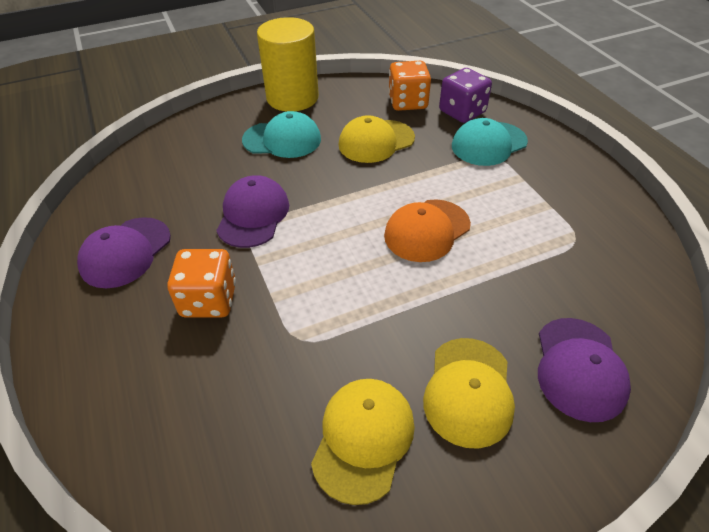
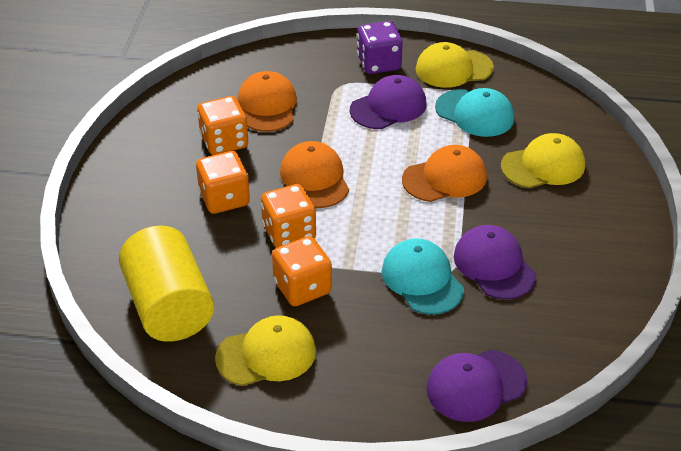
orange cap: [384,199,471,262] = 1 -> [238,71,297,132] [280,141,349,208] [402,145,487,202] = 3
orange dice: [167,249,236,318] [388,61,431,111] = 2 -> [196,151,250,214] [197,96,248,155] [261,184,316,248] [272,236,332,306] = 4

